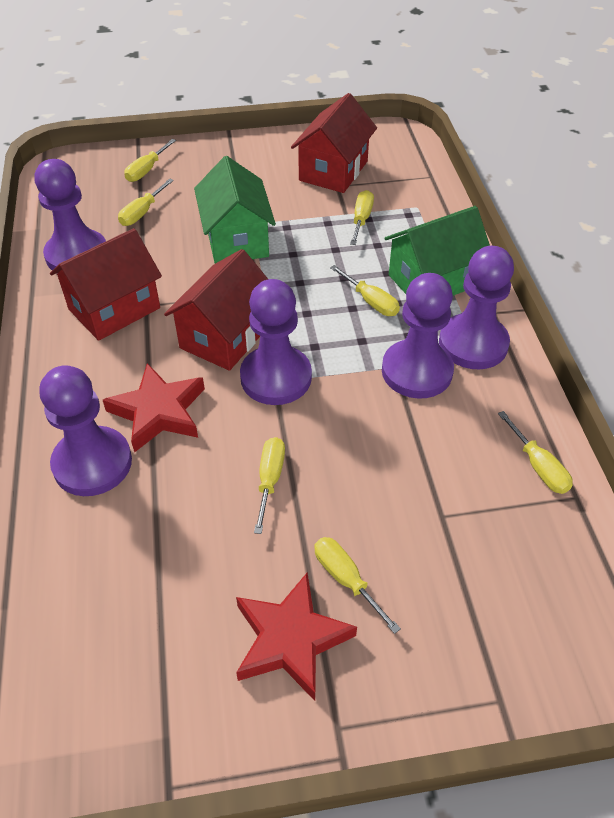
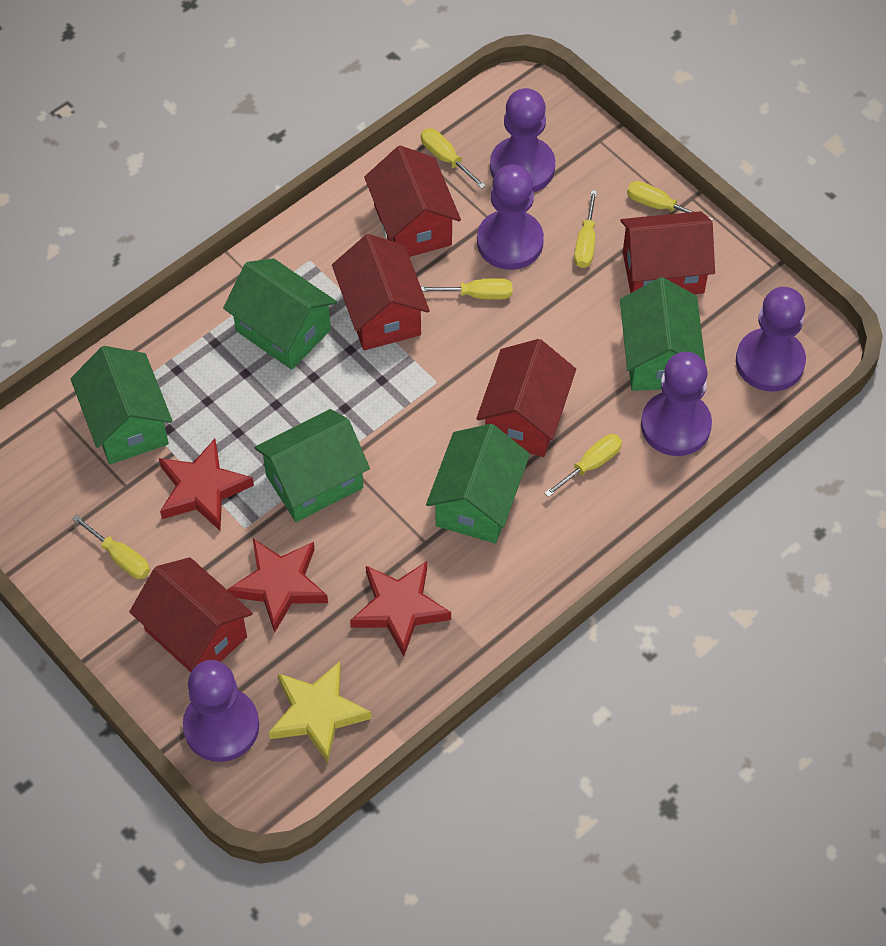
green house: [194,156,276,264] [385,206,490,296] = 2 -> [70,346,172,464] [223,258,337,370] [255,409,370,522] [426,424,530,544] [620,277,706,391] = 5
red house: [50,228,162,341] [164,249,268,371] [291,93,377,193] = 3 -> [129,557,253,672] [332,234,430,350] [364,146,461,257] [476,339,576,457] [620,211,715,294] = 5
red star: [103,363,205,453] [236,573,357,701] = 2 -> [159,439,254,531] [227,539,328,633] [350,561,451,656] = 3
yellow screwdriver: [118,178,174,226] [124,139,176,182] [254,437,285,534] [314,537,401,634] [330,265,400,316] [350,190,374,245] [498,411,573,494] = 7 -> [72,514,150,579] [421,128,486,189] [421,278,512,300] [544,434,622,497] [574,190,597,268] [627,181,713,221] = 6
yellow star: none = 0 -> [269,661,371,763] = 1

